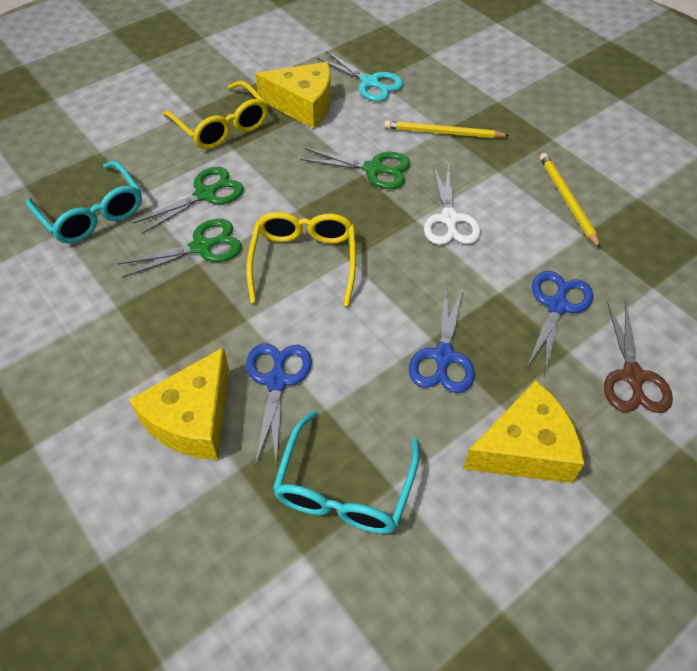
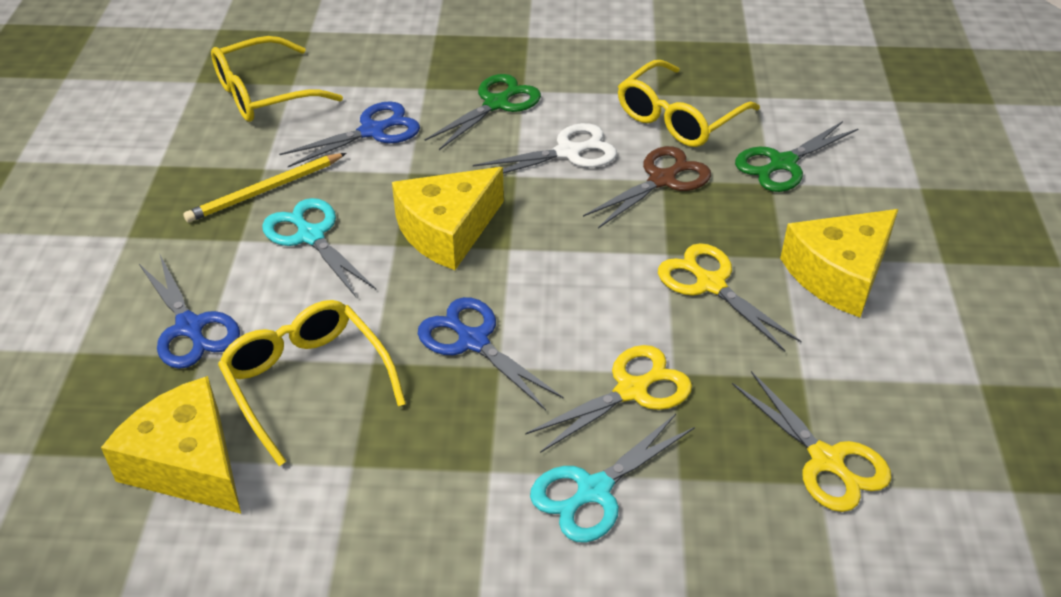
green scissors: [118,219,242,278] [133,167,244,234] [300,148,410,189] = 3 -> [425,74,541,150] [735,121,858,192] = 2
turquoise glasses: [26,161,142,244] [273,410,420,534] = 2 -> none = 0
turquoise scissors: [317,51,403,101] = 1 -> [262,198,376,297] [530,414,695,543] = 2
yellow glasses: [163,81,268,149] [246,212,356,306] = 2 -> [211,36,343,122] [218,300,406,466] [618,60,760,147] = 3
yellow pencil: [384,120,510,138] [540,153,601,249] = 2 -> [183,153,346,223] = 1
yellow scissors: none = 0 -> [525,345,692,453] [658,243,801,352] [732,371,891,512] = 3

